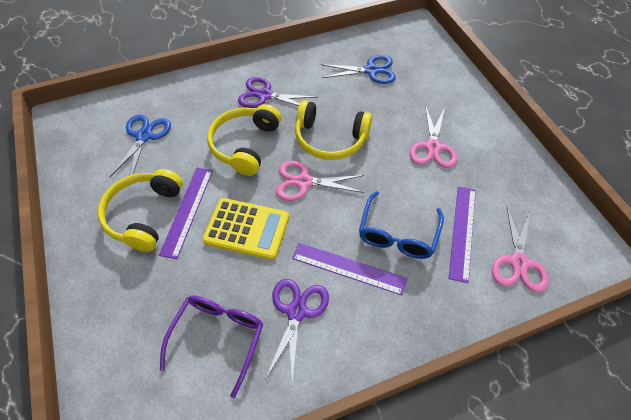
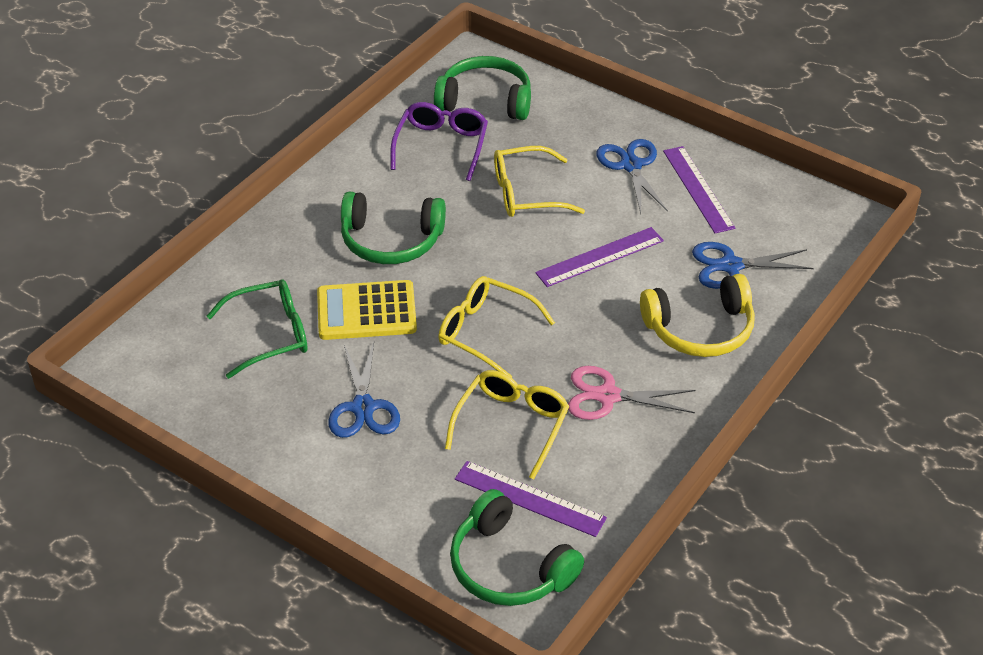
blue glasses: [359,191,444,259] = 1 -> none = 0
blue scissors: [110,114,171,177] [321,55,396,84] = 2 -> [328,342,400,438] [596,139,668,213] [692,242,814,289] = 3
green glasses: none = 0 -> [207,279,308,379] = 1
green headphones: none = 0 -> [341,192,446,264] [434,56,531,120] [450,489,584,606] = 3
pink scissors: [276,161,364,201] [410,105,457,168] [492,207,549,293] = 3 -> [568,366,696,420] = 1
purple scissors: [238,77,318,108] [265,279,329,385] = 2 -> none = 0
yellow glasses: none = 0 -> [438,276,555,378] [445,370,569,480] [494,146,585,217] = 3
yellow headphones: [98,169,183,252] [207,104,281,176] [295,100,372,160] = 3 -> [640,274,755,357] = 1

